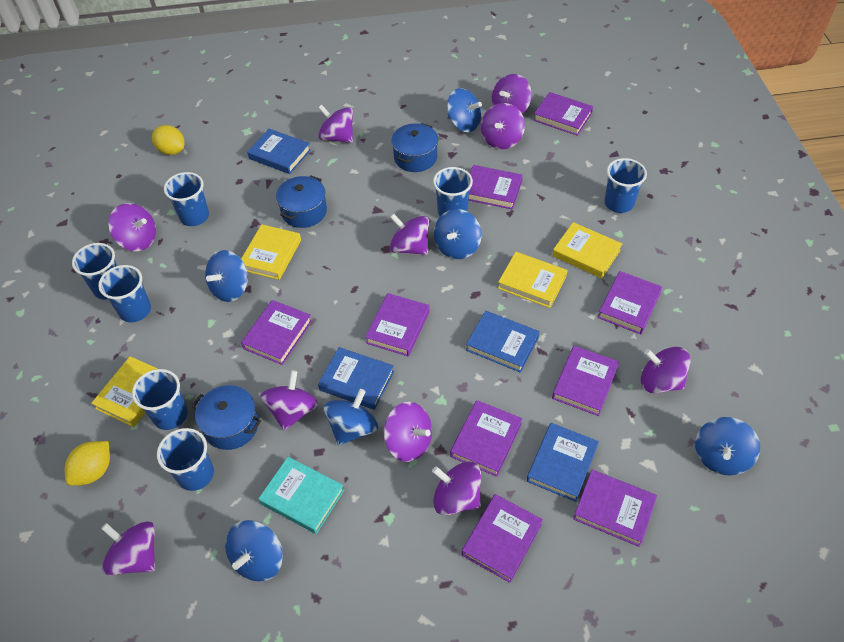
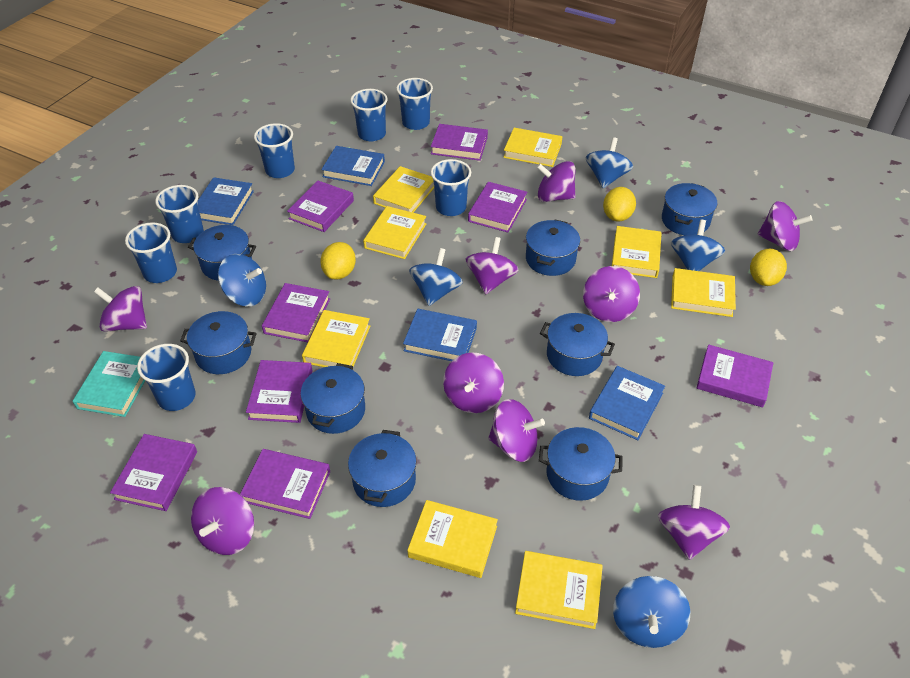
blue pot: [191,385,261,450] [276,175,327,228] [391,123,438,172] = 3 -> [180,311,256,374] [188,225,256,281] [301,363,365,434] [348,430,416,507] [526,219,580,276] [539,427,623,501] [540,313,615,376] [662,183,717,235] = 8
blue spinning top: [205,250,248,302] [225,520,283,581] [324,389,378,446] [434,209,482,259] [447,88,482,132] [695,417,760,476] = 6 -> [218,254,266,306] [409,248,463,306] [586,137,633,188] [613,576,690,648] [671,220,725,271] = 5
purple book: [241,300,312,365] [365,293,430,356] [450,400,522,477] [462,494,543,583] [468,165,523,210] [533,92,593,136] [552,346,619,416] [573,470,657,547] [598,271,662,335] = 9 -> [110,434,197,511] [240,449,330,519] [246,360,313,423] [262,283,330,342] [287,181,354,232] [431,124,488,161] [468,182,527,232] [697,345,773,407] = 8
purple spinning top: [101,521,155,576] [108,203,156,251] [260,370,318,431] [318,104,353,143] [384,402,432,462] [390,214,429,255] [432,462,481,516] [481,103,525,149] [492,74,532,114] [641,347,691,394] = 10 -> [94,286,147,332] [191,487,254,555] [443,352,504,413] [465,237,519,294] [488,399,545,462] [536,161,576,202] [583,266,640,322] [658,485,730,560] [757,201,812,251] = 9
yellow book: [91,356,158,427] [241,224,301,280] [498,252,568,308] [552,222,622,278] = 4 -> [302,310,370,367] [363,206,426,259] [373,166,434,213] [407,500,498,578] [503,128,562,167] [515,551,603,629] [612,226,662,278] [671,268,736,317] = 8
yellow lemon: [65,441,110,486] [152,125,184,155] = 2 -> [320,242,356,279] [603,187,636,222] [750,249,787,286] = 3

